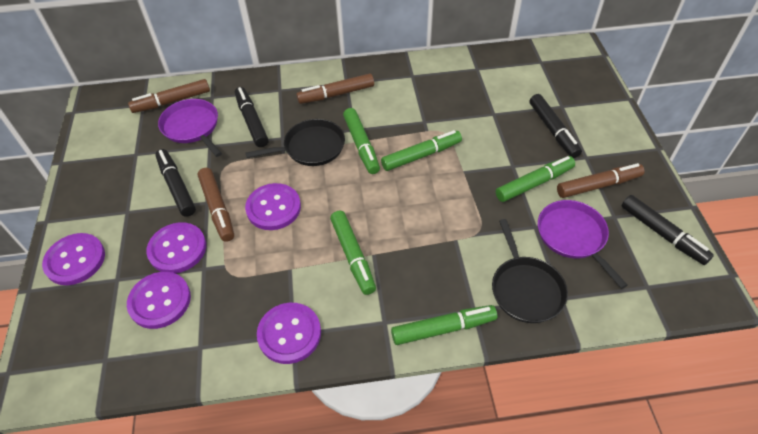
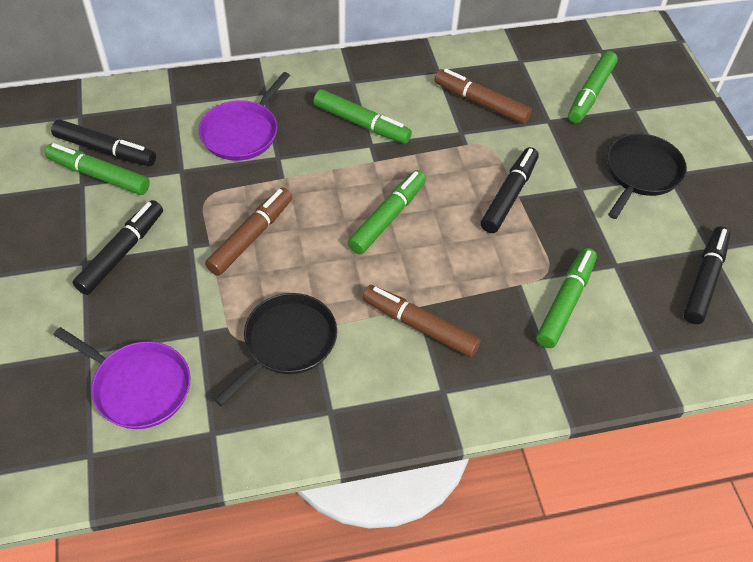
brown marker: [128,79,210,113] [198,168,234,242] [296,73,374,104] [557,163,645,198] = 4 -> [205,188,292,276] [363,285,481,357] [434,69,532,124] = 3
purple button: [42,233,105,285] [127,272,191,329] [146,222,206,273] [245,183,301,230] [257,303,321,364] = 5 -> none = 0

